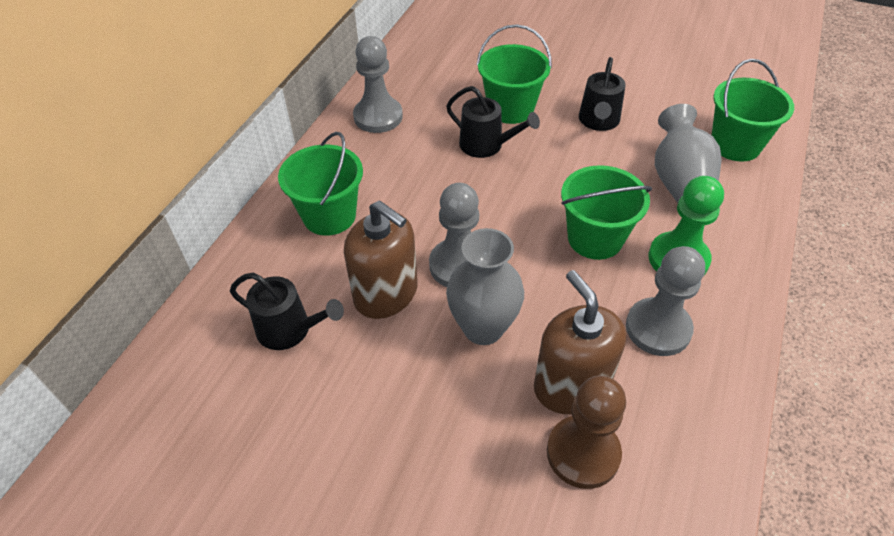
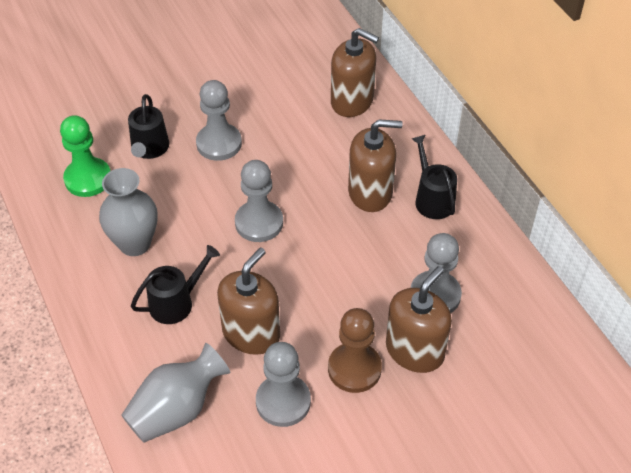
brown soap dispenser: [344,200,418,319] [534,270,626,414] = 2 -> [217,248,280,355] [331,28,379,117] [348,119,403,212] [386,266,452,373] = 4
green bucket: [278,132,363,236] [477,24,552,124] [561,165,652,260] [712,59,794,162] = 4 -> none = 0
grey pawn: [353,36,403,133] [429,183,479,287] [626,246,705,356] = 3 -> [196,80,242,161] [235,160,283,242] [256,342,311,427] [411,233,462,313] = 4

